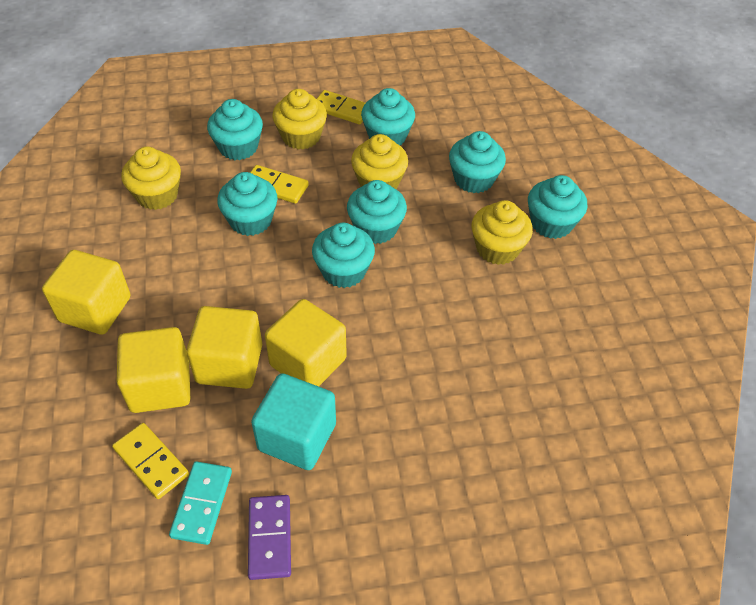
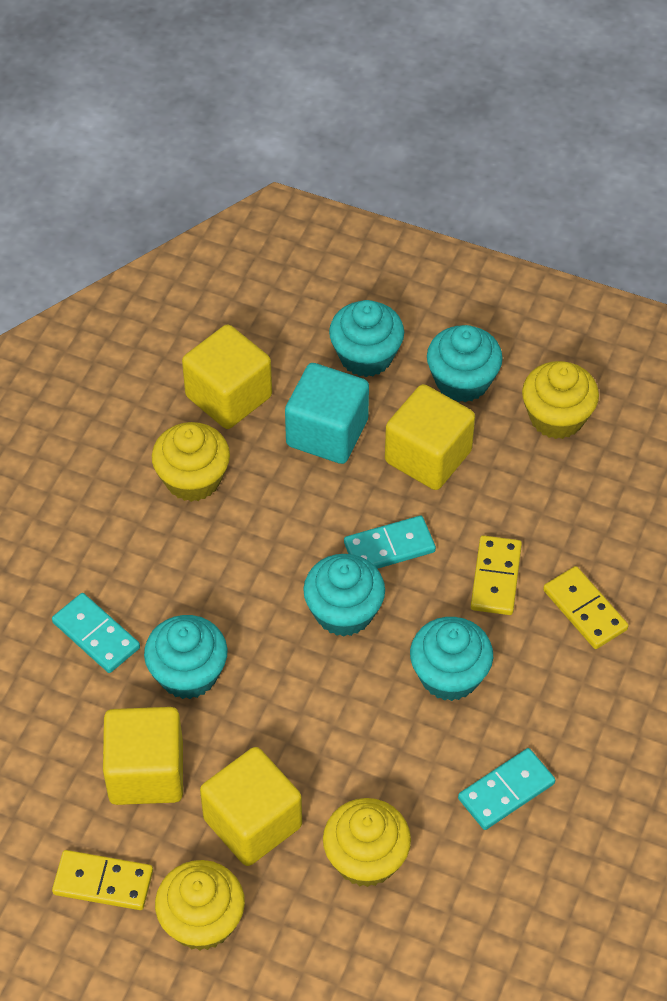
purple domino: [248,495,291,580] = 1 -> none = 0
turquoise cupcake: [207,99,263,160] [217,172,278,236] [312,223,375,288] [347,180,407,244] [361,88,415,145] [449,131,506,193] [528,175,588,239] = 7 -> [144,615,228,699] [303,554,385,636] [329,300,404,377] [410,617,493,701] [427,325,503,402] = 5
turquoise domino: [169,461,232,545] = 1 -> [52,593,140,673] [344,516,436,569] [458,748,555,830] = 3

